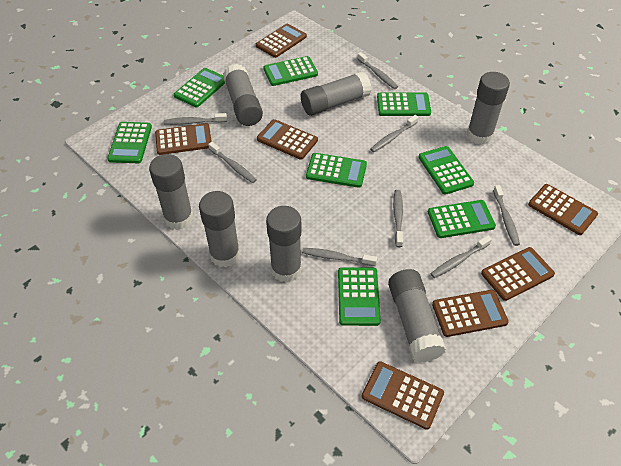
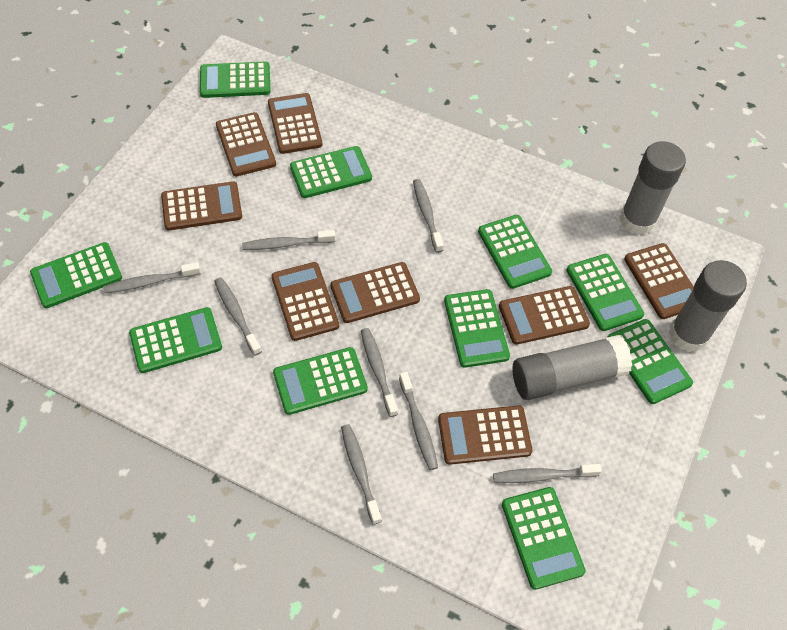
brown calculator: [155,123,212,155] [256,24,307,58] [257,119,318,160] [362,361,444,430] [432,290,509,337] [481,247,555,301] [528,184,598,235] = 7 -> [161,181,242,230] [216,112,276,176] [268,93,322,154] [272,262,339,341] [331,262,420,323] [438,405,533,465] [499,286,590,345] [624,243,694,319] = 8
green calculator: [107,122,152,163] [174,68,225,107] [263,56,318,86] [306,153,367,188] [338,267,381,326] [377,92,431,116] [418,146,474,195] [428,200,496,238] = 8 -> [30,242,122,308] [129,307,222,373] [200,61,271,98] [273,347,368,415] [290,146,372,198] [444,289,510,368] [478,215,552,289] [502,487,586,590] [566,254,644,331] [608,319,693,404] = 10
grey glue stick: [149,154,193,230] [199,191,240,268] [223,64,263,126] [266,206,302,283] [301,71,371,116] [388,269,446,362] [467,72,510,145] = 7 -> [512,335,632,400] [619,141,686,235] [669,260,747,352] = 3

